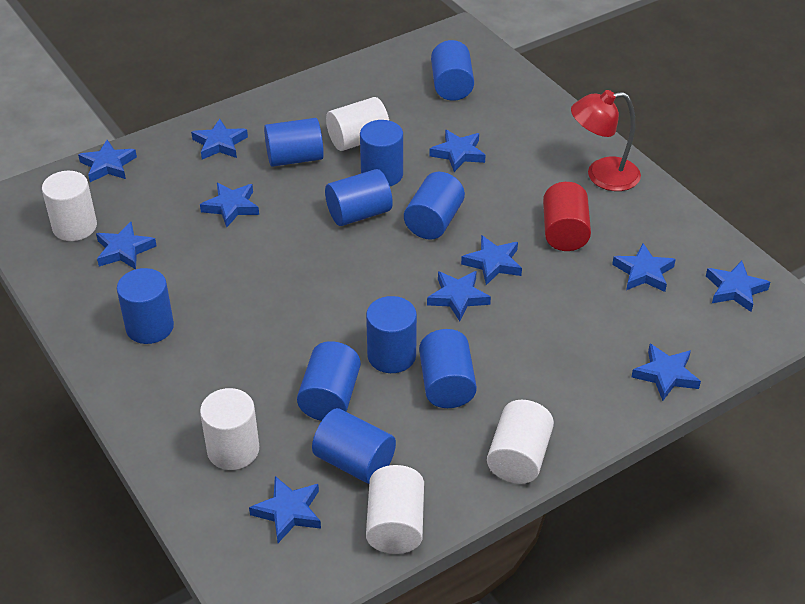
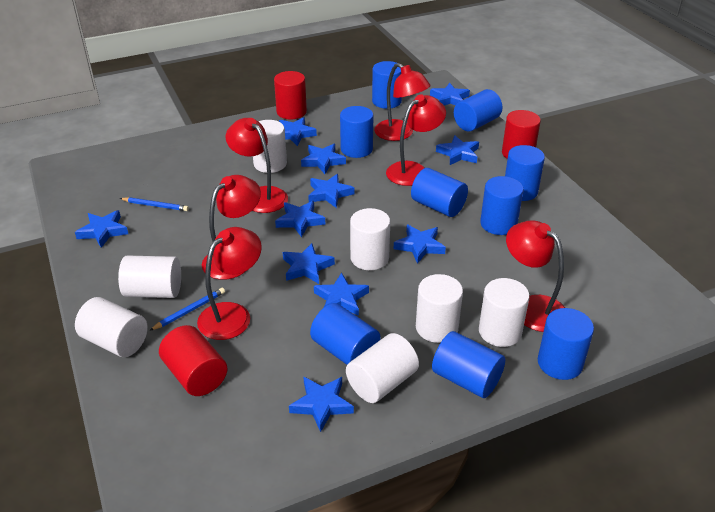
blue cylinder: [117,268,174,344] [264,118,324,167] [297,341,361,421] [312,408,396,484] [325,169,393,226] [360,120,403,186] [366,296,417,373] [404,172,465,240] [419,329,477,408] [431,40,474,101] = 10 -> [310,303,381,365] [340,106,373,158] [372,61,402,109] [411,168,468,217] [432,331,505,398] [454,89,502,131] [480,176,524,235] [505,145,545,201] [538,308,594,380] = 9
blue pencil: none = 0 -> [120,197,189,211] [149,288,225,331] = 2
red cylinder: [543,182,591,251] = 1 -> [159,325,228,396] [274,71,307,119] [502,110,541,159] = 3
red lamp: [571,90,641,191] = 1 -> [197,227,262,340] [202,175,261,280] [226,118,288,213] [374,63,430,141] [386,95,446,186] [506,220,565,332] = 6
white cylinder: [42,171,97,241] [200,388,259,470] [326,97,389,151] [366,465,424,554] [487,400,554,484] = 5 -> [75,297,148,357] [118,256,181,298] [253,120,287,173] [346,333,419,403] [350,208,390,270] [416,274,463,343] [479,278,530,347] = 7

